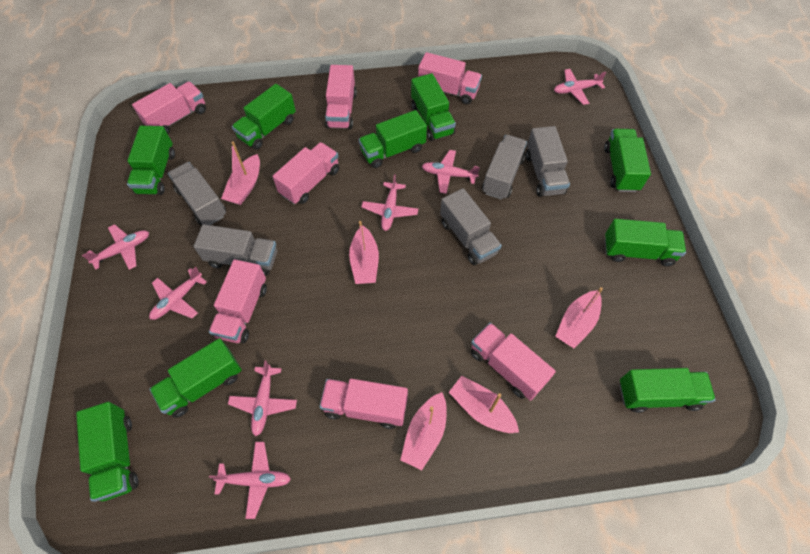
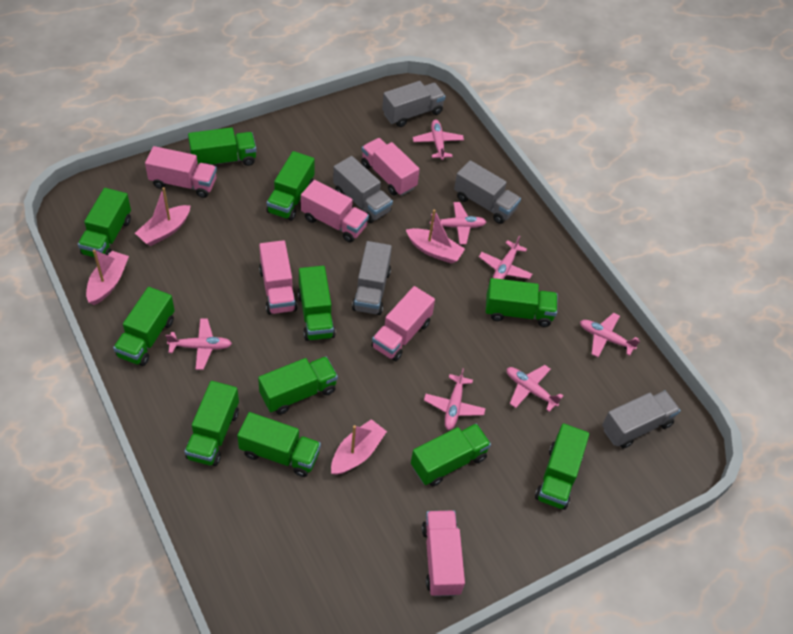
green truck: [76,402,139,502] [127,126,175,195] [149,338,242,418] [232,84,296,150] [359,110,427,168] [411,73,456,141] [604,129,651,192] [605,219,686,266] [620,368,716,413] = 9 -> [78,188,131,257] [113,287,175,366] [185,381,239,466] [188,127,256,166] [237,412,321,477] [258,356,338,415] [266,151,315,221] [298,266,336,341] [411,423,491,486] [486,278,557,327] [535,423,589,510] = 11
pink boat: [221,141,260,205] [349,221,379,284] [400,392,447,470] [449,376,519,433] [555,287,603,348] = 5 -> [86,249,129,305] [135,187,191,246] [331,419,387,475] [406,209,465,264] = 4
pink truck: [132,82,206,134] [209,259,267,343] [273,142,339,204] [319,379,408,429] [325,65,357,129] [418,52,482,104] [471,323,556,401] = 7 -> [145,146,217,198] [259,240,297,315] [301,180,369,242] [361,138,420,196] [372,286,435,361] [422,510,465,597] = 6

